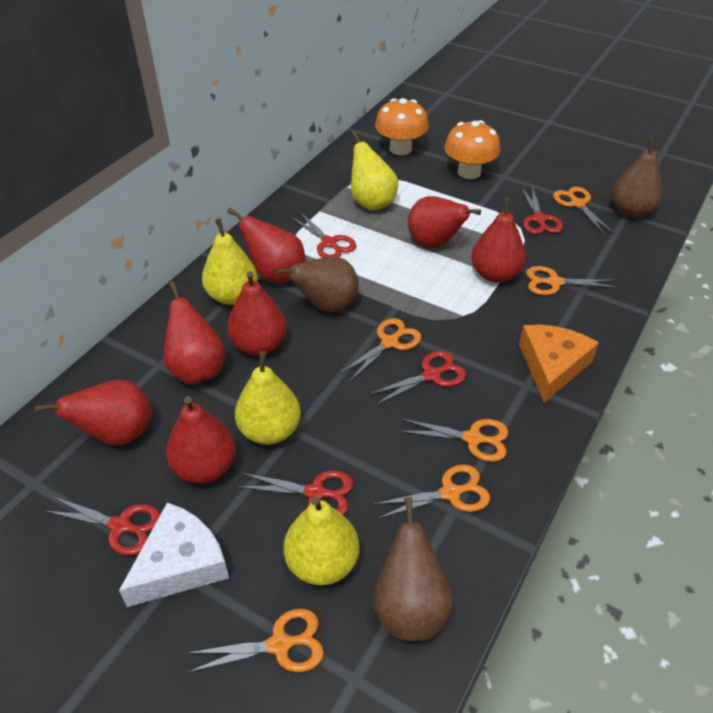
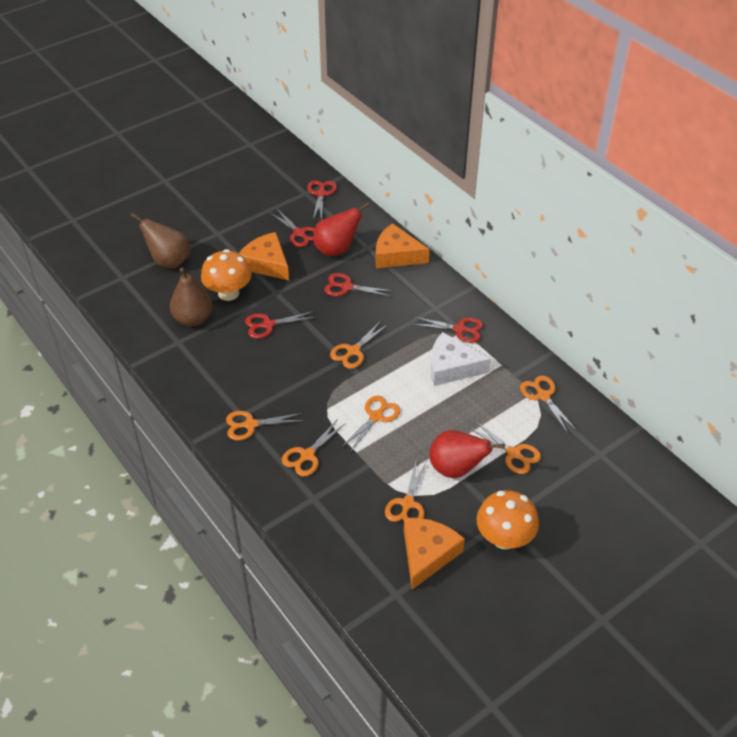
brown pear: [275,257,359,312] [373,497,454,641] [611,137,663,218] = 3 -> [131,213,190,268] [170,267,213,326] = 2
orange cheese: [519,325,599,403] = 1 -> [239,232,289,280] [376,223,430,268] [404,518,465,590] = 3
orange scissors: [186,609,324,673] [339,318,421,381] [373,464,490,519] [399,419,508,462] [526,266,618,295] [553,187,614,234] = 6 -> [226,411,304,440] [282,419,346,477] [330,322,387,369] [342,396,401,452] [385,459,427,522] [468,421,541,474] [520,376,576,433] = 7
red pear: [34,380,152,446] [164,282,225,384] [166,396,236,483] [227,208,305,283] [227,271,287,355] [408,196,481,248] [471,197,526,283] = 7 -> [313,202,370,256] [429,430,505,478] = 2
yellow pear: [202,218,258,305] [235,351,301,445] [284,497,359,585] [351,130,398,210] = 4 -> none = 0

